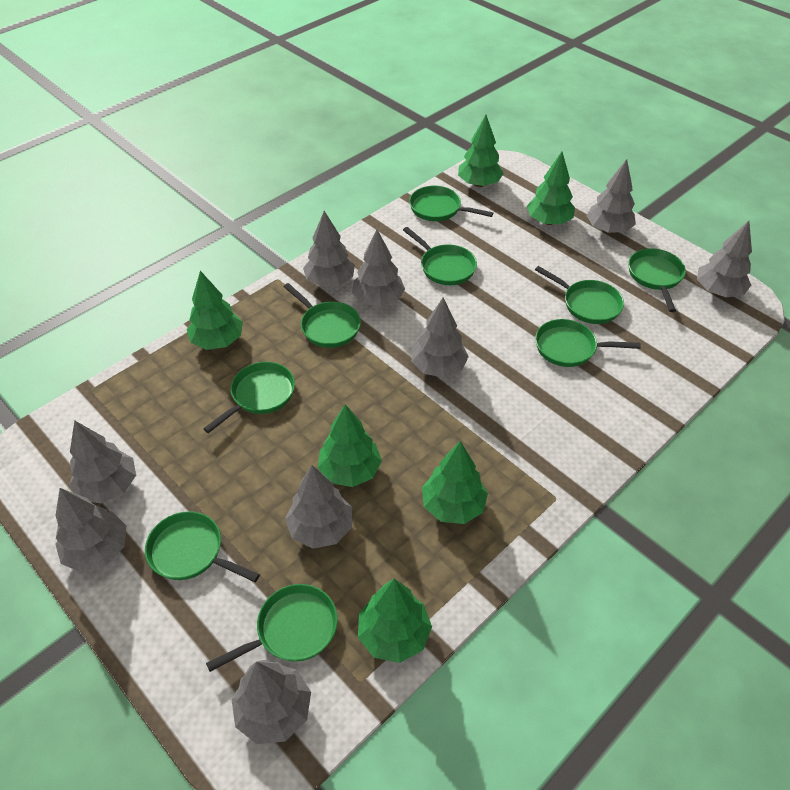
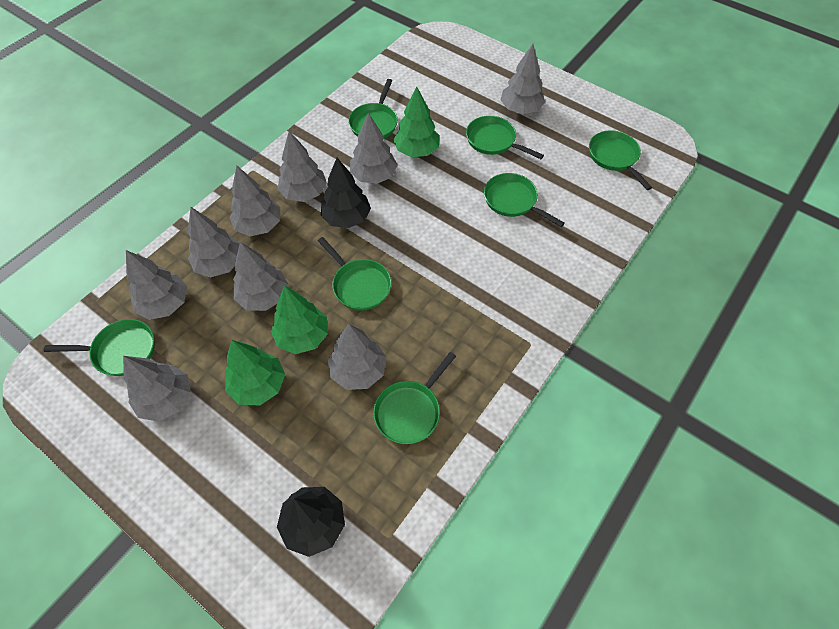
black tree: none = 0 -> [277,487,345,557] [321,158,371,228] = 2
green pan: [145,511,260,582] [203,362,295,433] [206,584,338,672] [284,283,361,348] [403,227,477,285] [409,186,493,221] [535,266,624,324] [535,319,641,367] [628,248,686,312] = 9 -> [44,319,155,376] [318,237,392,311] [348,79,398,139] [373,352,456,444] [466,116,544,159] [484,173,565,227] [589,130,652,190] = 7
green tree: [187,271,243,350] [318,404,382,487] [358,579,432,663] [422,441,488,524] [458,115,504,187] [527,152,575,225] = 6 -> [225,340,285,405] [271,285,328,354] [393,86,440,157] = 3

